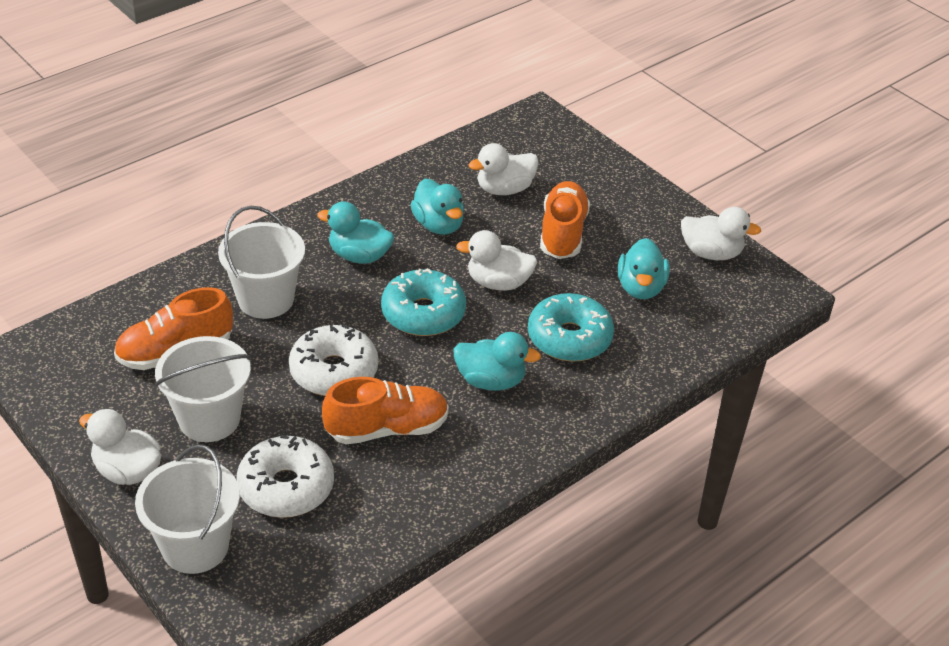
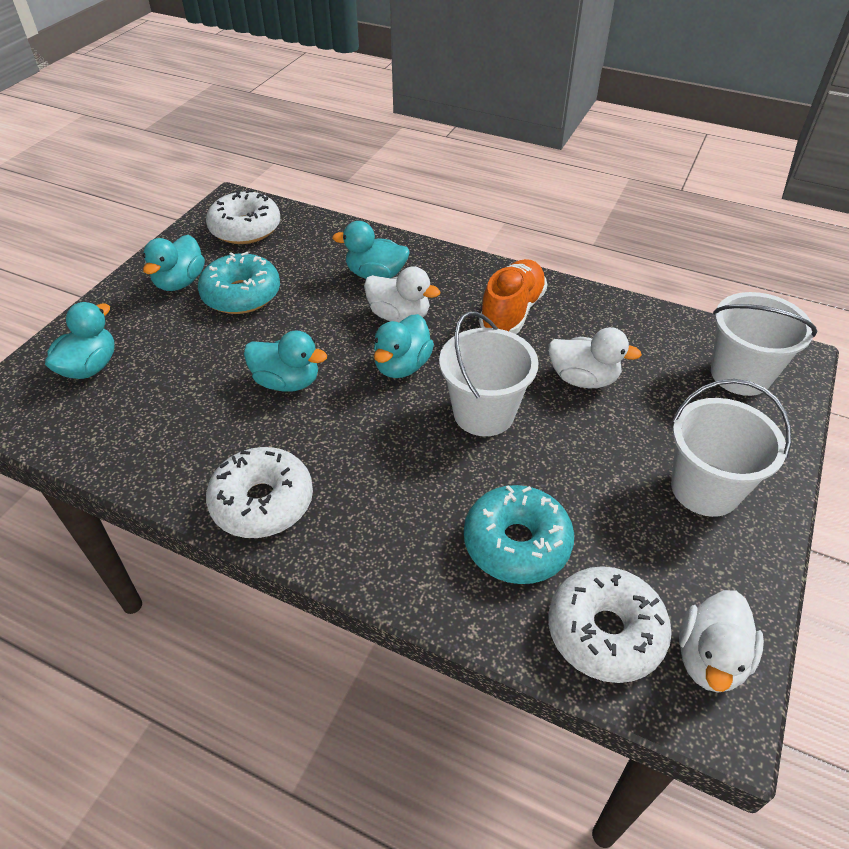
orange shoe: [114,287,233,370] [322,377,449,444] [540,181,590,259] = 3 -> [479,259,548,334] = 1
turquoise duck: [317,201,394,264] [410,179,464,235] [454,332,541,391] [618,238,670,299] = 4 -> [45,302,115,379] [143,235,205,291] [244,330,327,392] [332,221,410,279] [374,314,434,378] = 5
white donut: [237,435,334,518] [289,324,378,396] = 2 -> [206,190,280,244] [206,447,313,538] [548,566,672,683] = 3
white duck: [79,409,161,485] [456,230,537,291] [468,143,539,195] [681,207,761,260] = 4 -> [364,266,441,322] [549,327,642,388] [679,590,764,692] = 3

